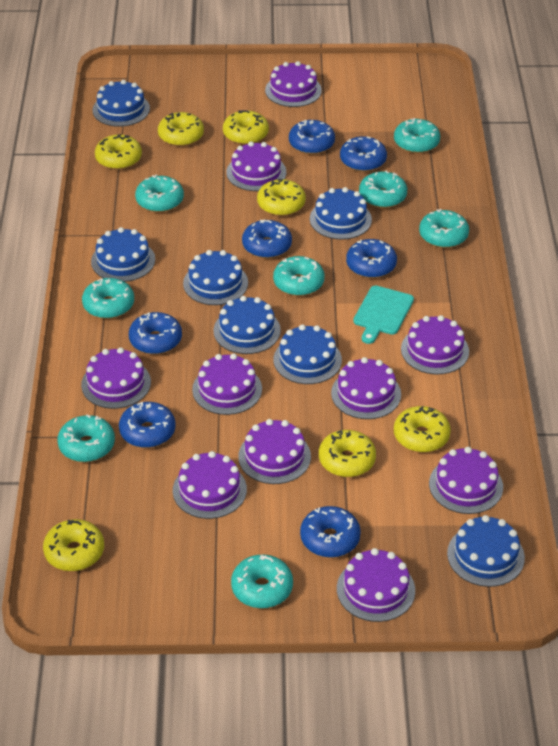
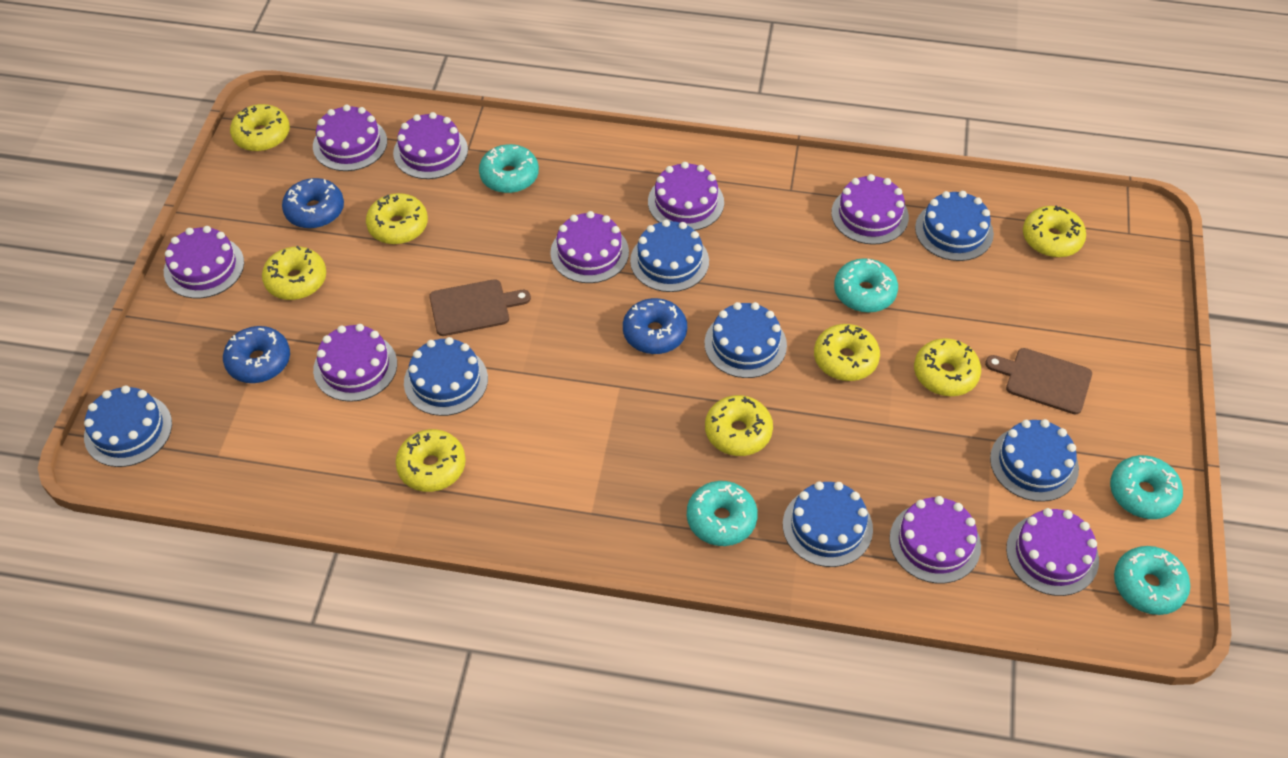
blue donut: [119,402,176,448] [129,312,182,354] [242,220,292,258] [289,120,335,154] [300,506,361,558] [340,136,387,172] [346,239,397,278] = 7 -> [223,326,290,383] [282,178,344,229] [623,298,687,354] = 3
brown cutting board: none = 0 -> [429,279,531,336] [985,348,1092,415] = 2
purple cake: [81,347,151,409] [173,451,247,519] [192,353,262,415] [226,141,286,191] [238,419,311,484] [265,61,322,107] [331,357,401,419] [337,548,415,622] [401,315,469,374] [429,447,503,514] = 10 -> [164,226,244,298] [313,105,387,171] [313,324,397,402] [393,112,468,179] [550,211,629,283] [648,162,724,230] [831,174,909,245] [890,496,981,583] [1006,508,1099,596] = 9
turquoise cutting board: [353,286,414,344] = 1 -> none = 0
turquoise donut: [58,414,115,462] [82,278,134,319] [135,175,184,212] [231,555,293,608] [273,256,325,296] [359,171,407,208] [394,118,440,153] [419,209,469,248] = 8 -> [479,144,539,193] [687,481,758,546] [834,258,898,313] [1110,455,1183,519] [1114,546,1190,615] = 5
yellow donut: [43,519,104,571] [95,134,142,170] [158,112,204,146] [223,110,269,145] [257,178,306,216] [319,430,376,477] [394,406,451,452] = 7 -> [230,104,290,152] [262,246,326,300] [366,193,428,245] [395,429,466,492] [705,395,773,456] [814,324,880,381] [914,338,981,396] [1023,206,1086,258] = 8

